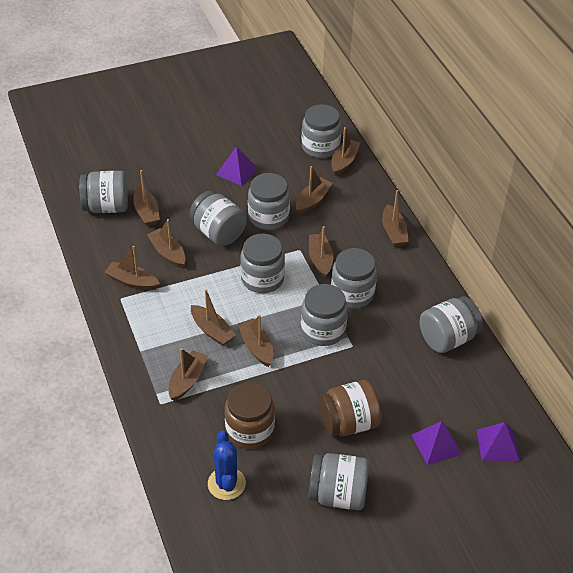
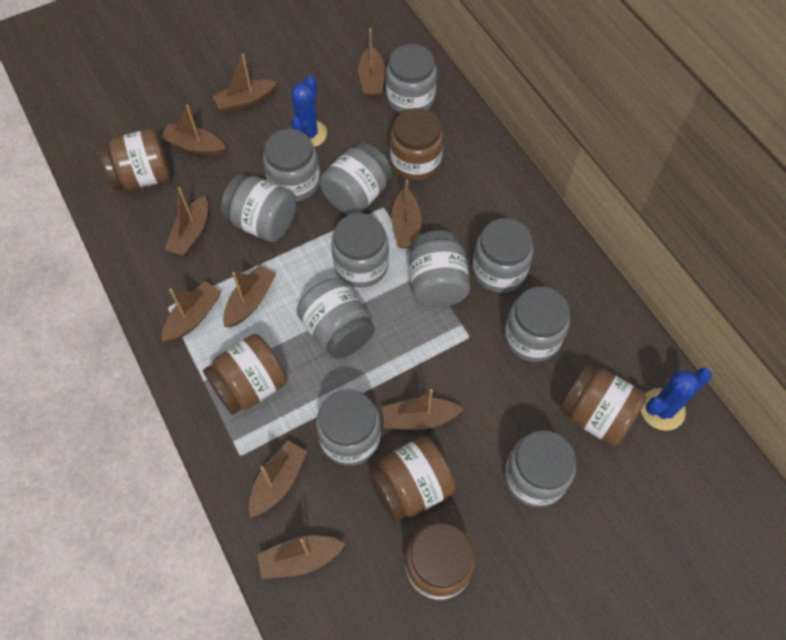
blue cactus: [208,431,246,500] = 1 -> [291,75,327,147] [641,368,712,431] = 2
brown jar: [225,382,275,449] [318,380,382,437] = 2 -> [99,129,171,191] [203,334,287,415] [368,437,456,522] [390,108,443,181] [405,523,476,601] [560,364,646,446] = 6
grey jar: [79,171,128,213] [189,191,247,246] [240,234,285,293] [248,173,290,230] [301,284,348,346] [302,104,342,158] [309,453,369,510] [331,248,377,308] [420,297,483,353] = 9 -> [221,174,296,242] [263,129,320,202] [297,278,375,359] [316,389,381,466] [319,142,392,215] [331,213,389,288] [386,44,437,113] [409,230,470,308] [472,218,534,293] [505,287,570,362] [505,431,576,507] = 11
purple pyramid: [216,146,258,186] [412,421,462,465] [477,422,520,462] = 3 -> none = 0

